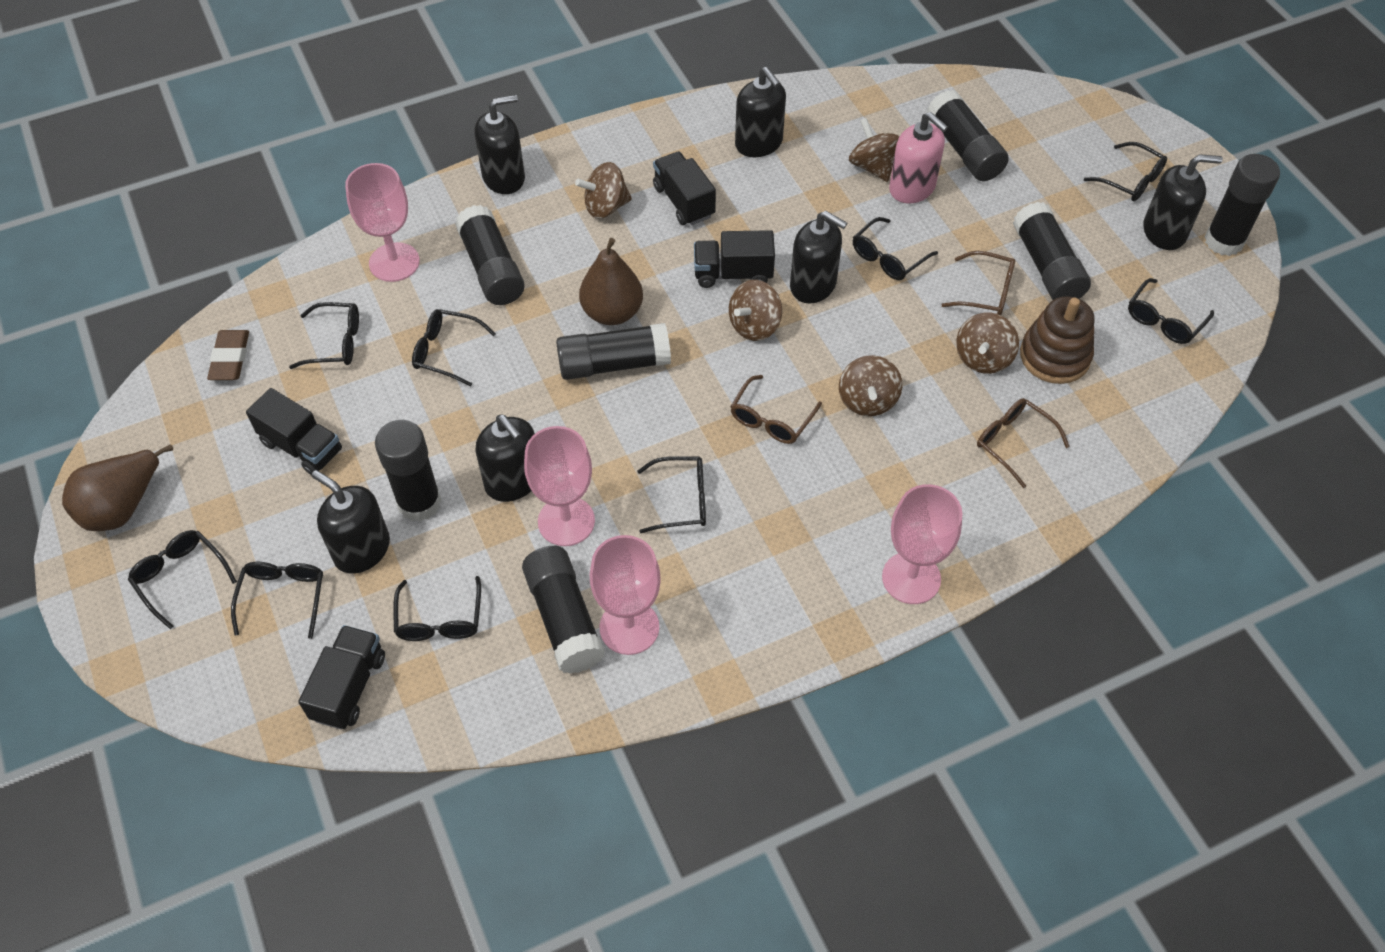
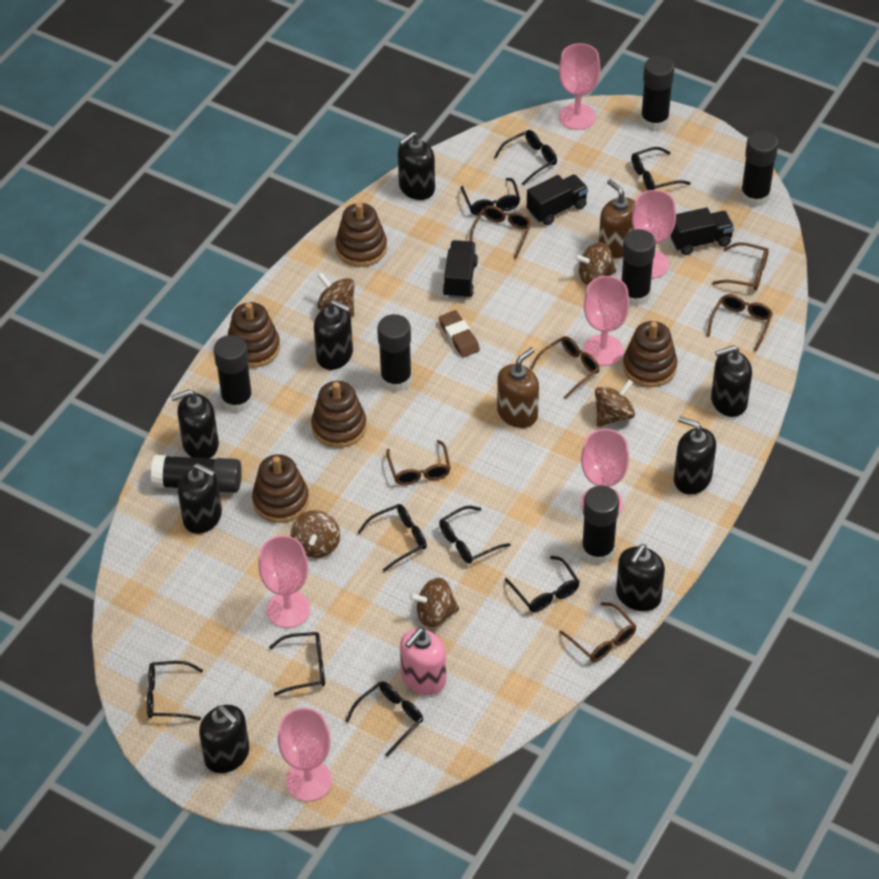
black soap dispenser: [312,470,390,574] [474,95,525,194] [475,415,535,502] [735,67,786,157] [790,211,847,303] [1143,154,1223,250] = 6 -> [171,389,219,459] [178,463,222,534] [199,705,250,773] [314,300,353,370] [398,132,435,200] [616,544,665,611] [674,416,716,495] [711,345,752,417] = 8
black truck: [246,388,342,475] [298,625,385,729] [653,151,716,225] [694,230,775,288] = 4 -> [443,240,478,299] [527,174,588,225] [670,208,734,255] = 3
brown glasses: [730,375,822,444] [942,251,1015,315] [977,398,1070,488] = 3 -> [386,440,451,485] [469,205,532,259] [530,336,600,399] [559,602,636,662] [707,294,773,351] [712,242,769,290] = 6
brown pear: [62,444,173,531] [579,238,643,325] = 2 -> none = 0
brown soap dispenser: none = 0 -> [497,347,539,428] [599,179,635,258] = 2
brown stacking toy: [1020,296,1094,384] = 1 -> [228,302,280,368] [252,454,309,523] [311,381,367,448] [335,202,387,267] [623,321,677,387] = 5
pink goblet: [345,163,420,282] [524,426,595,546] [590,535,661,655] [882,484,962,604] = 4 -> [258,535,310,628] [278,708,332,802] [559,43,600,130] [581,429,629,515] [583,276,629,366] [632,190,676,279] = 6

